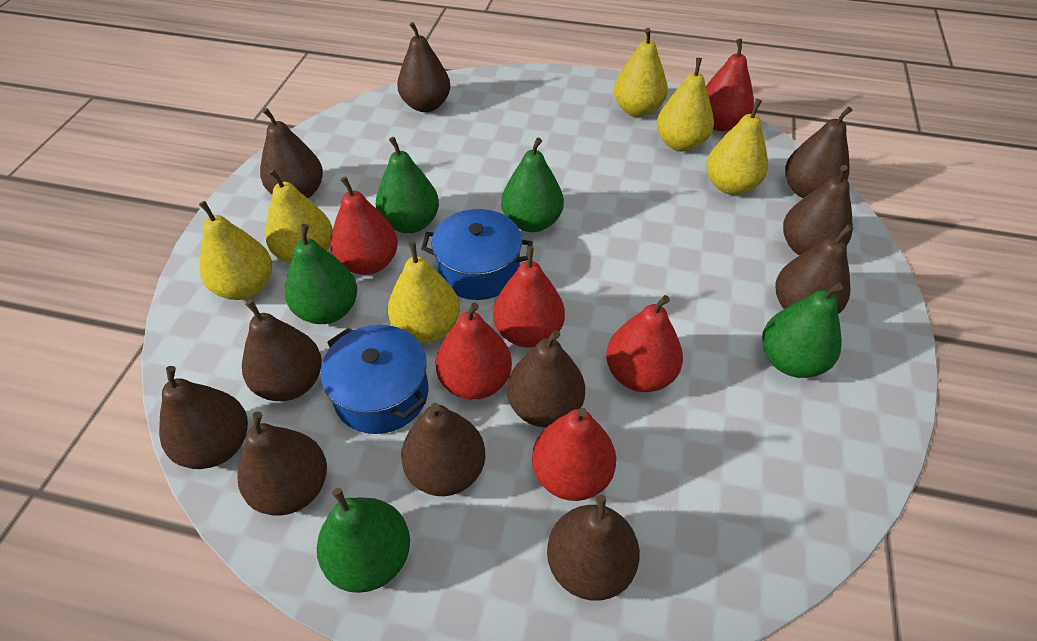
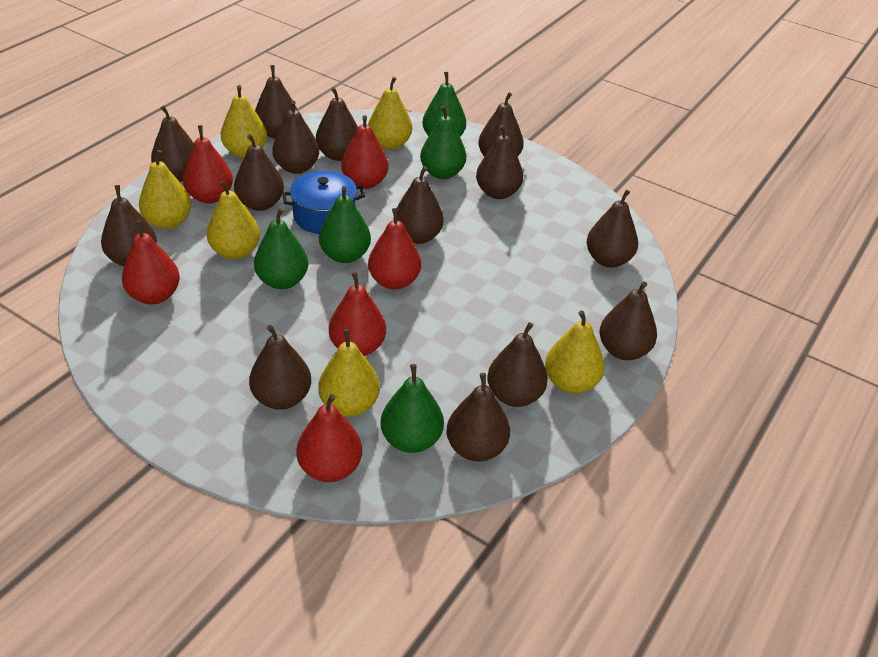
blue pot: [320,325,428,434] [421,209,533,300] = 2 -> [282,171,365,234] = 1
brown pear: [159,366,248,469] [237,412,327,516] [242,300,322,401] [260,108,323,198] [397,22,451,112] [401,403,485,496] [507,330,585,427] [547,495,640,601] [776,224,854,314] [783,165,853,255] [785,107,852,198] = 11 -> [101,185,157,266] [151,106,194,182] [234,134,284,211] [249,325,311,410] [255,65,297,139] [272,100,319,174] [316,87,358,161] [397,166,444,244] [447,373,510,461] [476,125,523,199] [478,92,523,157] [487,322,548,407] [587,189,638,267] [600,282,657,360] = 14

